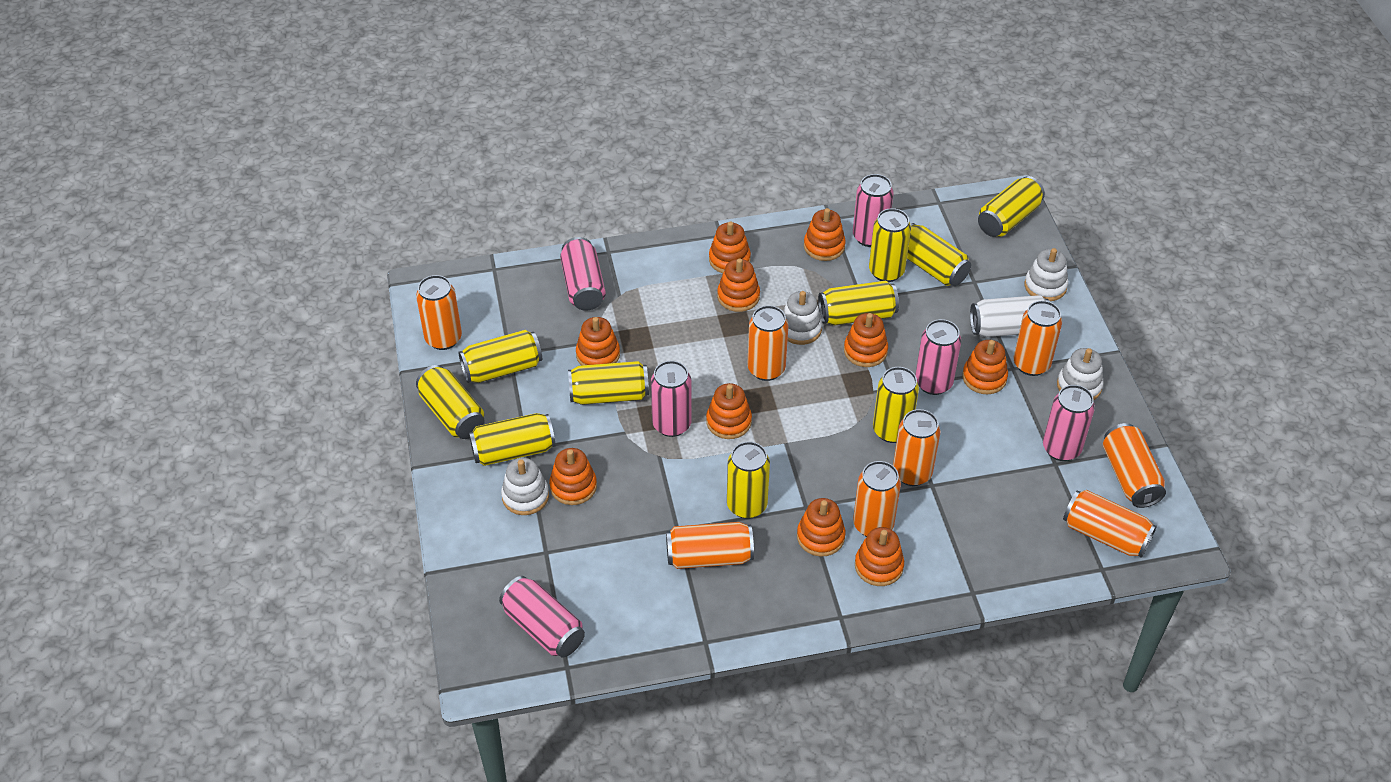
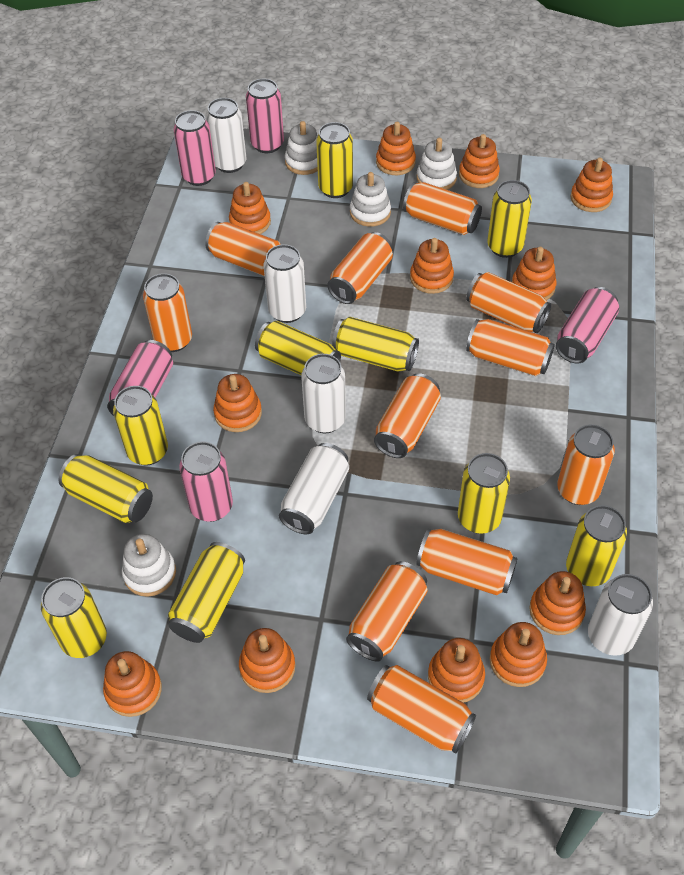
orange can: [416,275,462,350] [666,522,754,569] [748,305,788,381] [853,461,901,537] [893,409,940,486] [1014,301,1062,376] [1063,490,1157,558] [1103,423,1166,508] = 8 -> [143,273,192,352] [205,222,281,276] [327,232,393,304] [346,561,428,662] [367,665,476,754] [374,373,441,458] [403,182,482,235] [416,529,518,595] [466,272,551,333] [466,319,555,376] [557,424,615,505] = 11
orange stacking toy: [549,448,597,505] [576,317,620,366] [706,383,752,439] [709,221,751,273] [717,258,760,312] [797,498,846,556] [804,208,846,261] [844,313,888,367] [855,527,904,586] [962,340,1008,394] = 10 -> [103,651,162,717] [213,374,262,432] [229,182,271,234] [239,628,295,693] [376,122,416,175] [410,238,454,294] [428,638,485,703] [459,134,500,188] [490,622,547,687] [512,247,557,300] [529,571,586,635] [570,158,613,212] = 12
pink can: [499,576,585,657] [560,237,606,311] [651,361,692,437] [853,174,894,247] [915,319,961,395] [1043,385,1095,461] = 6 -> [107,340,173,416] [174,110,216,186] [179,441,233,522] [246,79,284,153] [556,287,619,364] = 5
white can: [970,295,1050,337] = 1 -> [206,98,247,173] [264,244,306,323] [279,443,349,534] [301,354,346,433] [588,574,653,656] = 5

